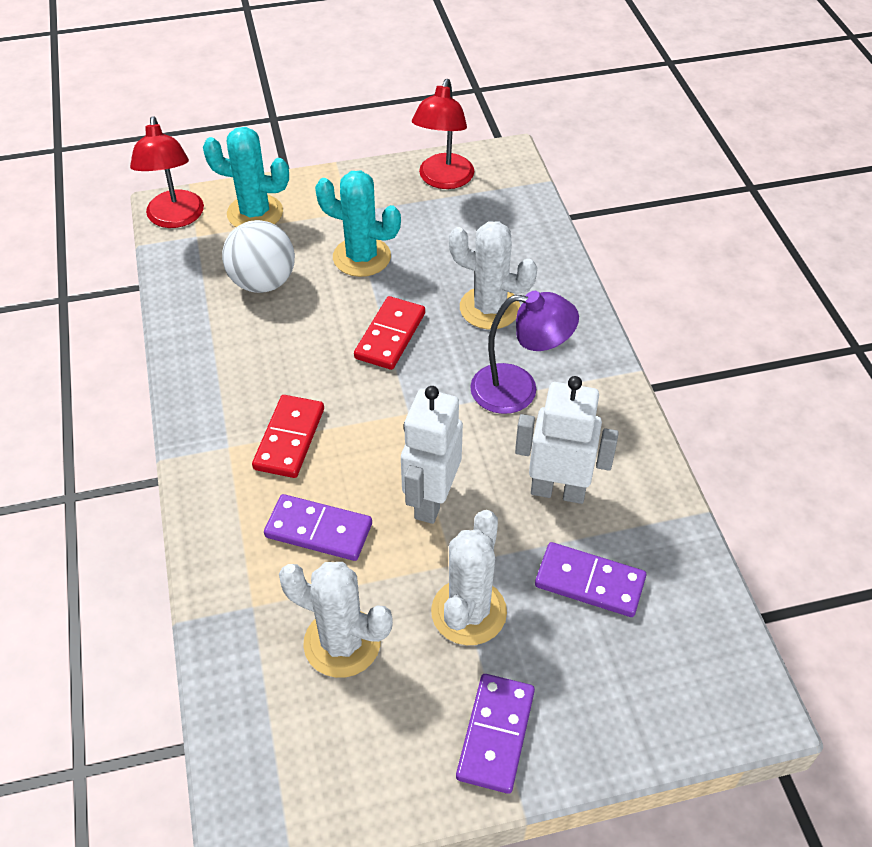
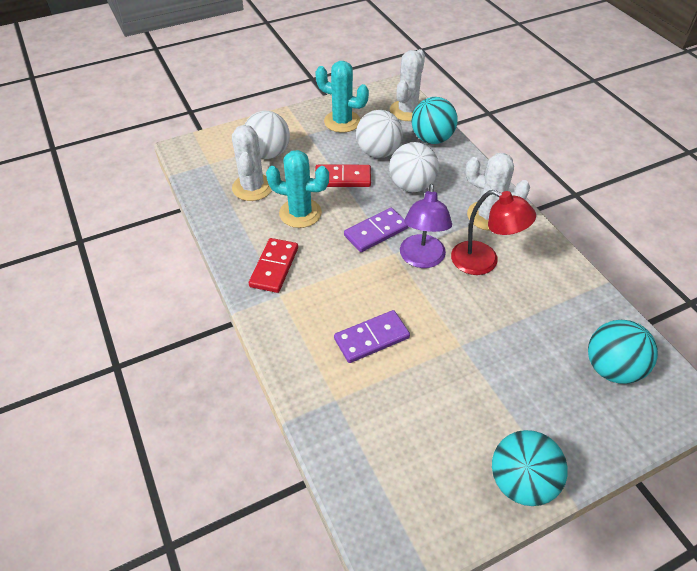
purple domino: [264,494,372,561] [456,674,535,794] [535,542,646,617] = 3 -> [334,310,410,363] [344,208,409,252] = 2
red lamp: [130,116,204,228] [412,79,474,189] = 2 -> [451,190,536,275] = 1
turquoise ball: none = 0 -> [411,97,458,144] [492,430,568,506] [588,320,658,384] = 3
white ball: [222,220,295,293] = 1 -> [245,111,290,159] [356,110,403,158] [389,142,439,192] = 3
white robot: [401,386,463,524] [515,376,619,504] = 2 -> none = 0

